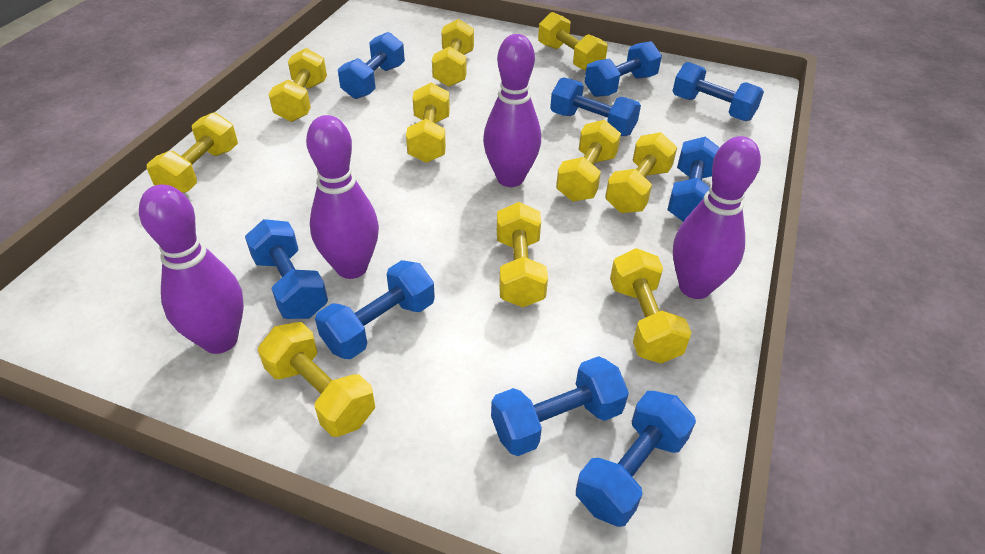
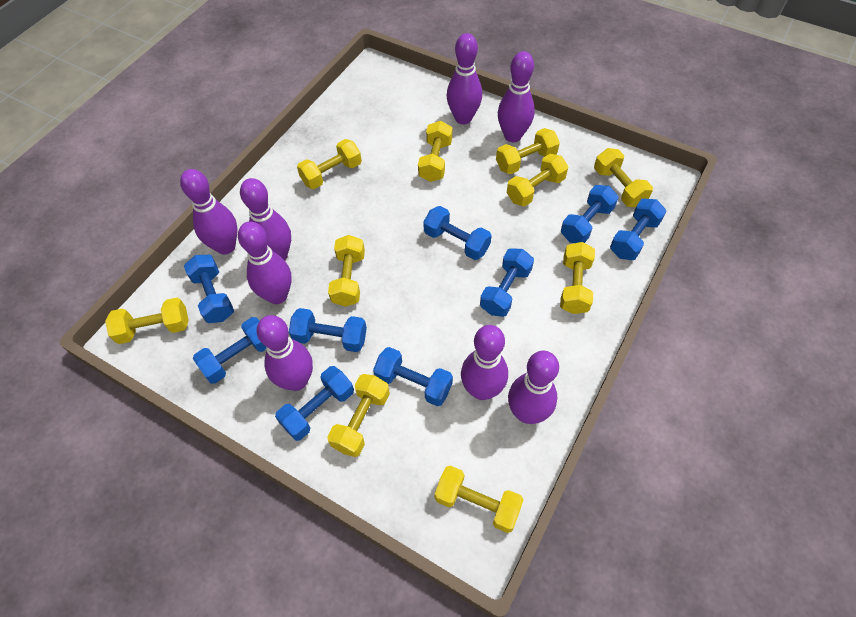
purple bowling pin: [139,184,244,354] [306,115,379,279] [483,34,541,187] [673,136,761,299] = 4 -> [180,169,238,255] [238,221,292,304] [240,178,291,260] [257,315,313,391] [447,33,482,124] [461,325,508,400] [498,51,535,142] [508,351,559,424] = 8

